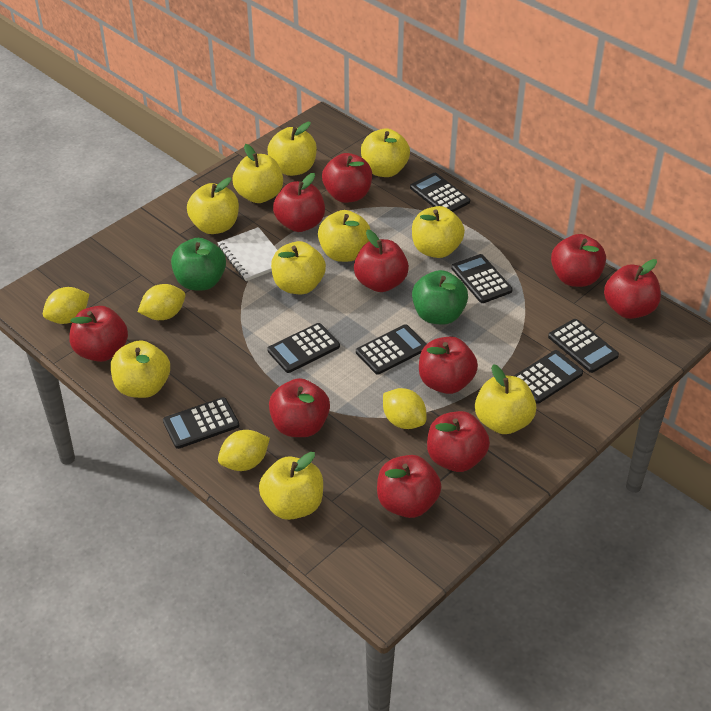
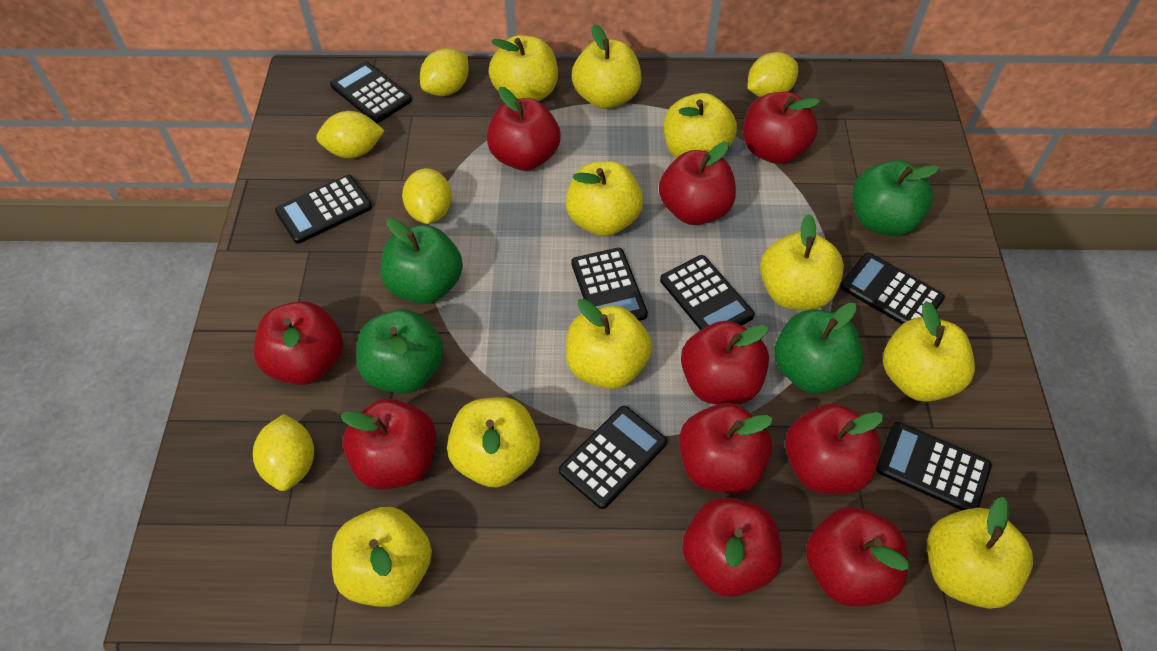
green apple: [171,238,226,290] [412,270,468,325] = 2 -> [356,309,444,393] [381,218,463,304] [774,303,864,394] [853,160,939,236] = 4
white notebook: [218,227,277,281] = 1 -> none = 0
yellow lemon: [43,287,89,324] [138,284,185,320] [218,430,270,471] [383,388,426,429] = 4 -> [253,414,314,491] [316,111,385,158] [402,168,452,224] [420,48,469,96] [747,52,798,97] = 5

